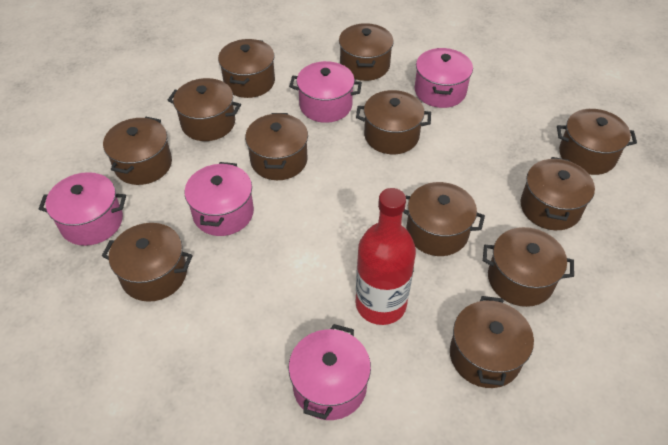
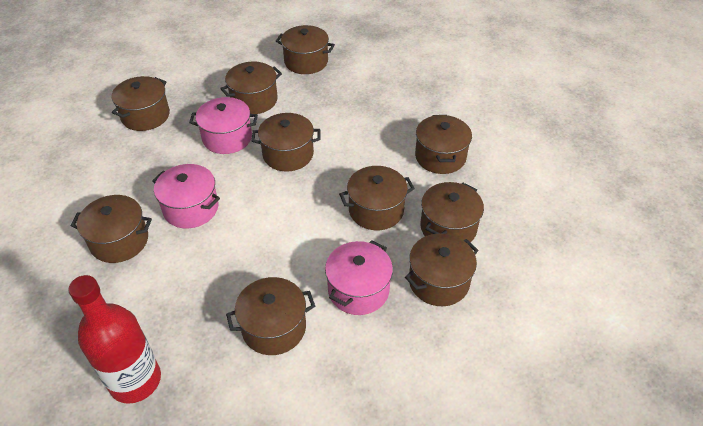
brown pot: [102,223,193,302] [103,117,172,185] [168,78,241,141] [218,39,275,98] [245,113,308,180] [339,23,394,81] [356,90,431,154] [403,182,485,256] [450,296,534,388] [483,227,574,307] [521,157,595,230] [557,109,637,175] = 12 -> [71,195,152,263] [111,76,170,131] [220,61,282,114] [226,277,315,355] [252,113,320,172] [276,25,335,74] [339,166,415,230] [405,234,479,306] [415,115,472,174] [420,182,484,242] = 10
pink pot: [39,172,126,246] [185,162,254,236] [288,324,371,420] [289,61,362,123] [415,48,473,108] = 5 -> [152,164,220,228] [189,97,258,154] [325,240,393,315] = 3

